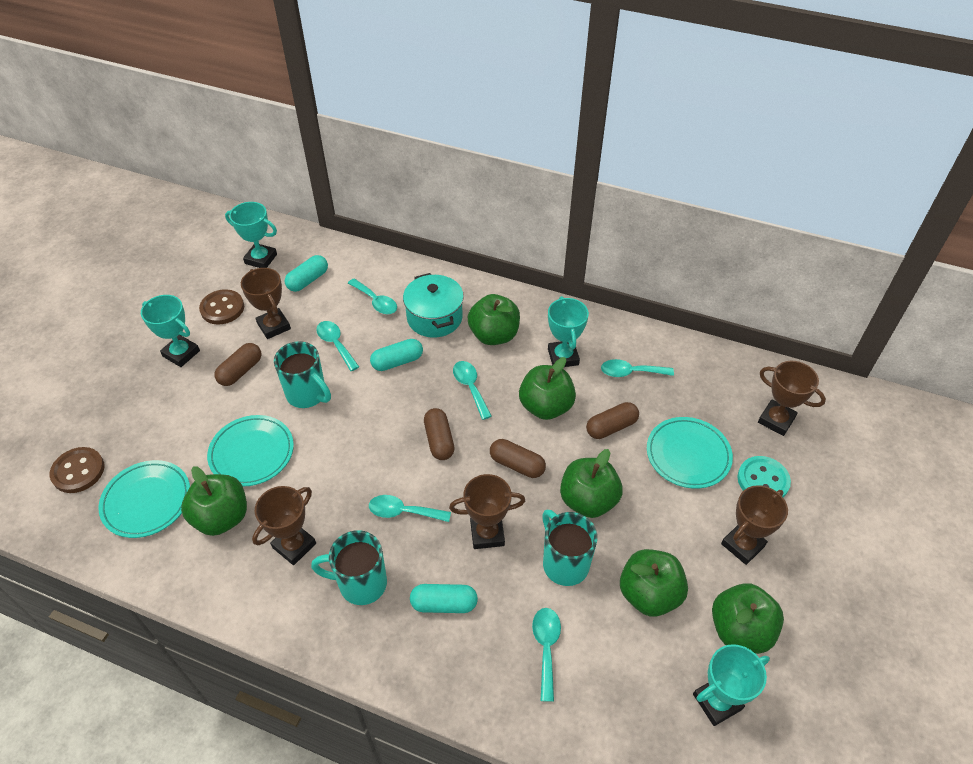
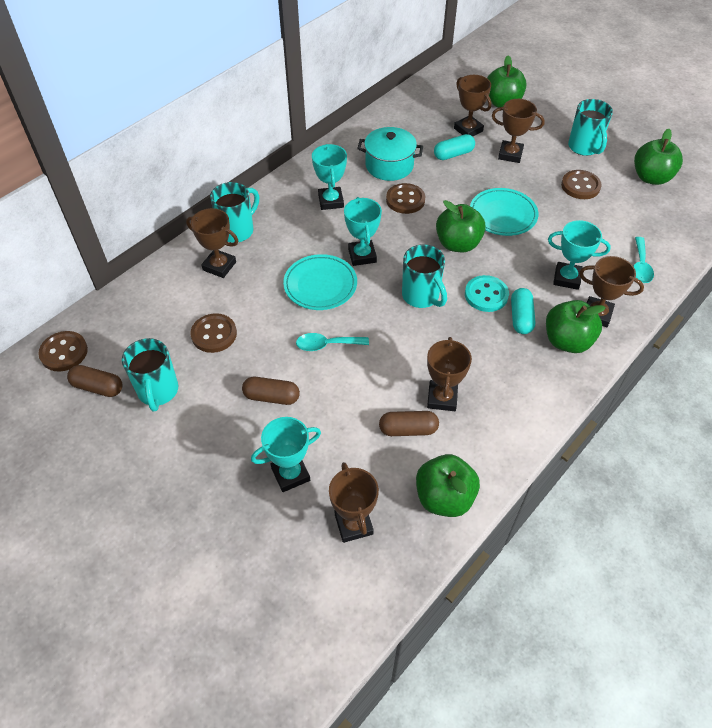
brown button: [50,447,104,493] [199,289,244,324] = 2 -> [38,331,88,371] [190,313,237,353] [386,183,425,214] [561,170,602,199] = 4
brown capsule: [214,343,261,386] [424,408,455,460] [490,439,546,478] [586,402,639,439] = 4 -> [67,365,123,397] [242,377,300,405] [379,411,439,436] = 3
brown trophy: [241,268,291,339] [252,486,316,565] [449,474,525,549] [721,485,788,565] [758,361,826,436] = 5 -> [186,208,239,278] [329,462,379,543] [427,337,472,411] [454,75,492,137] [492,99,545,163] [579,256,644,327] = 6
green apple: [181,466,247,536] [468,294,520,345] [519,357,576,420] [560,449,623,518] [620,549,688,616] [712,583,784,654] = 6 -> [416,454,480,517] [436,200,486,252] [487,55,527,108] [546,300,606,353] [634,129,683,185] = 5
turquoise capsule: [285,255,328,292] [370,339,423,371] [410,584,478,613] = 3 -> [434,134,475,160] [511,288,535,334] = 2
turquoise mug: [274,341,331,408] [311,530,387,605] [542,510,598,586] = 3 -> [122,338,178,412] [210,182,259,243] [402,244,447,308] [568,99,613,156] = 4
turquoise plate: [99,460,190,538] [207,415,294,486] [647,417,733,489] = 3 -> [283,254,357,310] [470,188,539,236] = 2
turquoise spoon: [316,321,359,371] [348,279,397,314] [369,495,451,522] [453,361,492,420] [532,608,561,702] [601,359,674,377] = 6 -> [296,333,369,351] [633,237,654,283] = 2

